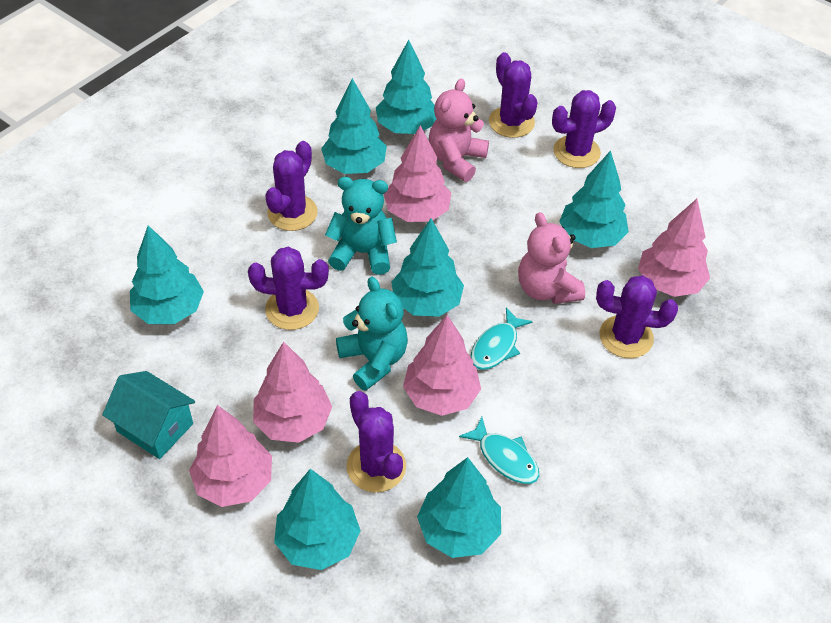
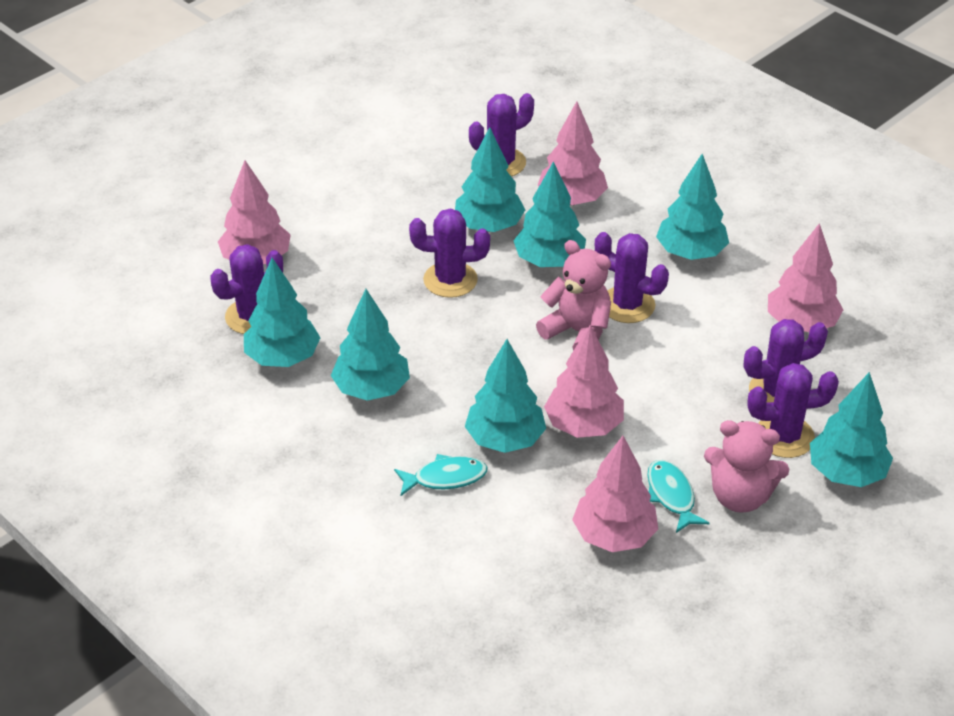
turquoise house: [102,371,195,459] = 1 -> none = 0
turquoise teddy bear: [325,177,397,275] [336,277,408,391] = 2 -> none = 0

